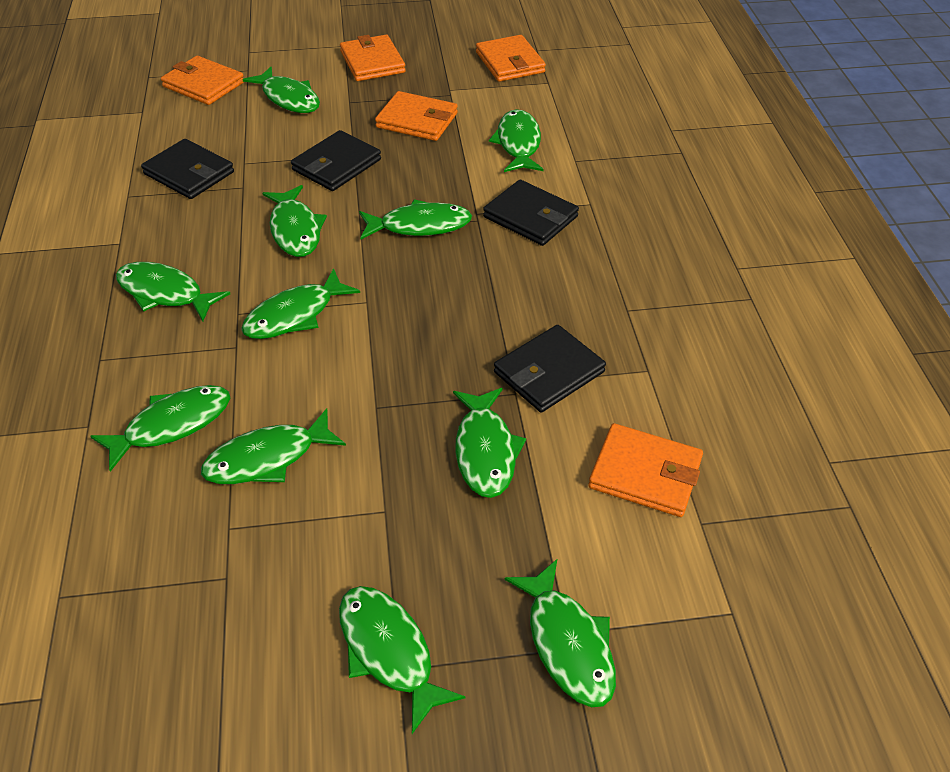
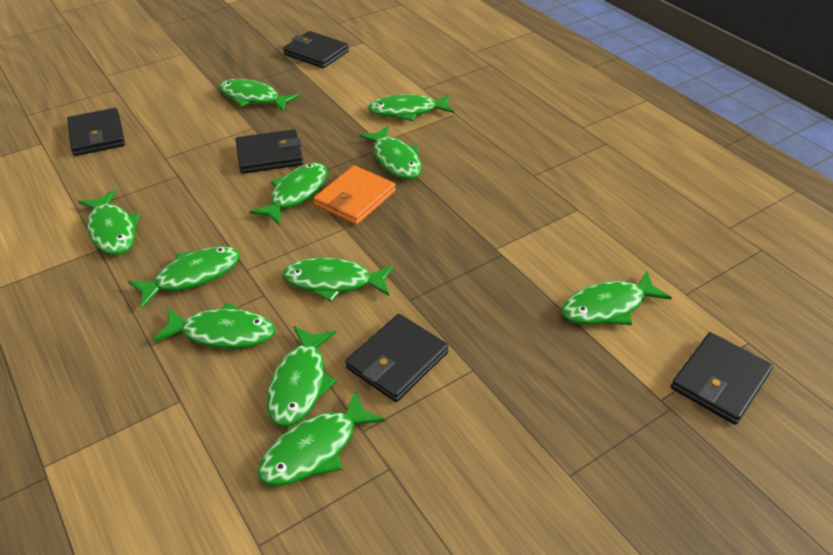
black wallet: [141,139,234,199] [291,130,381,191] [483,180,579,246] [494,325,606,412] = 4 -> [67,108,125,156] [235,129,303,174] [283,31,349,68] [346,314,449,402] [671,332,773,425] = 5
orange wallet: [161,56,244,105] [340,35,406,81] [375,91,458,141] [476,35,546,82] [588,423,703,517] = 5 -> [313,165,396,225] = 1

